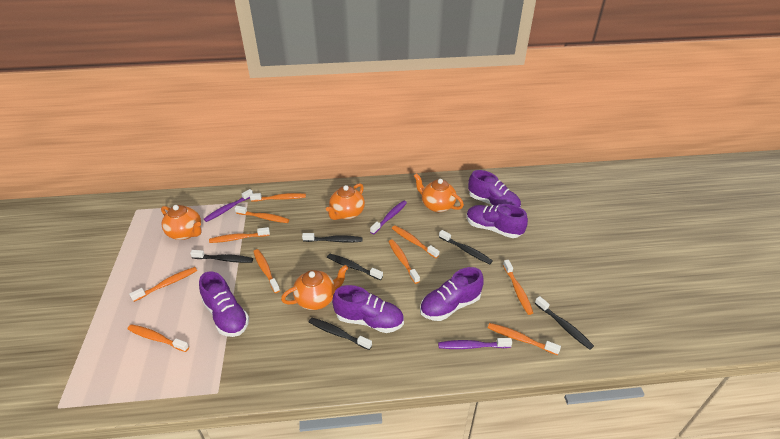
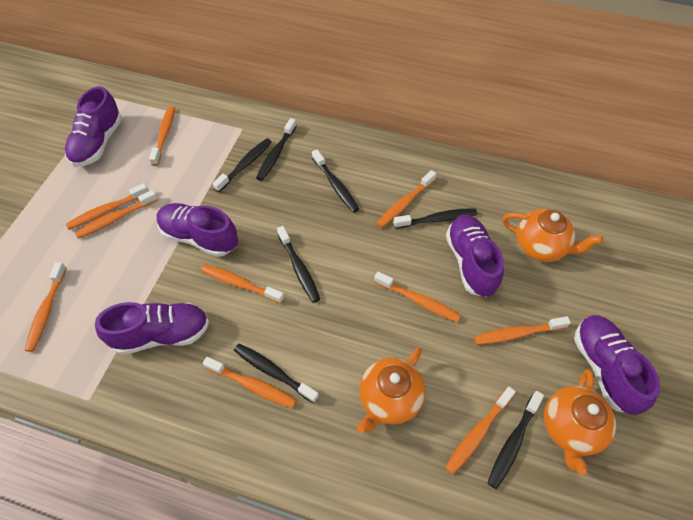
black toothbrush: [190,250,253,263] [302,233,362,242] [309,317,372,350] [327,254,383,280] [439,230,493,264] [535,296,594,350] = 6 -> [212,138,272,192] [234,344,319,403] [256,118,297,181] [277,226,320,303] [312,150,359,213] [393,208,477,229] [488,391,544,489] = 7
orange teapot: [161,205,201,240] [281,265,348,310] [326,183,365,220] [414,173,464,212] = 4 -> [357,347,425,433] [503,209,604,262] [544,369,616,475] = 3
purple toothbrush: [204,189,253,222] [370,201,407,234] [438,338,512,349] = 3 -> none = 0

